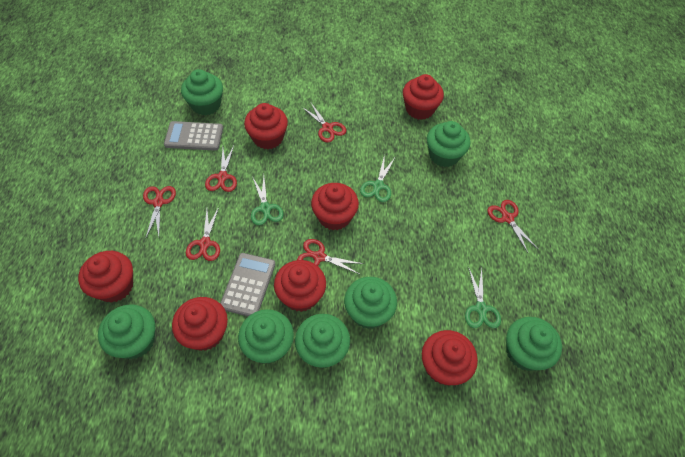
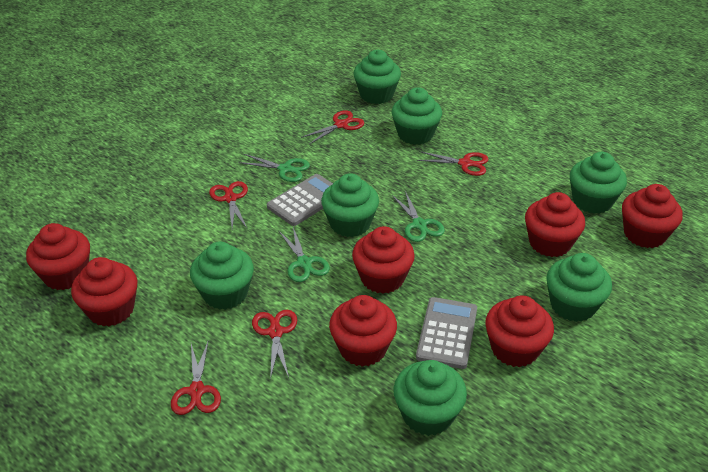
red scissors: [143,186,176,237] [186,207,220,261] [205,146,237,192] [297,239,364,274] [302,103,346,143] [488,200,538,253] = 6 -> [171,340,221,415] [209,181,248,228] [252,310,297,379] [301,110,364,144] [417,151,489,176] = 5

